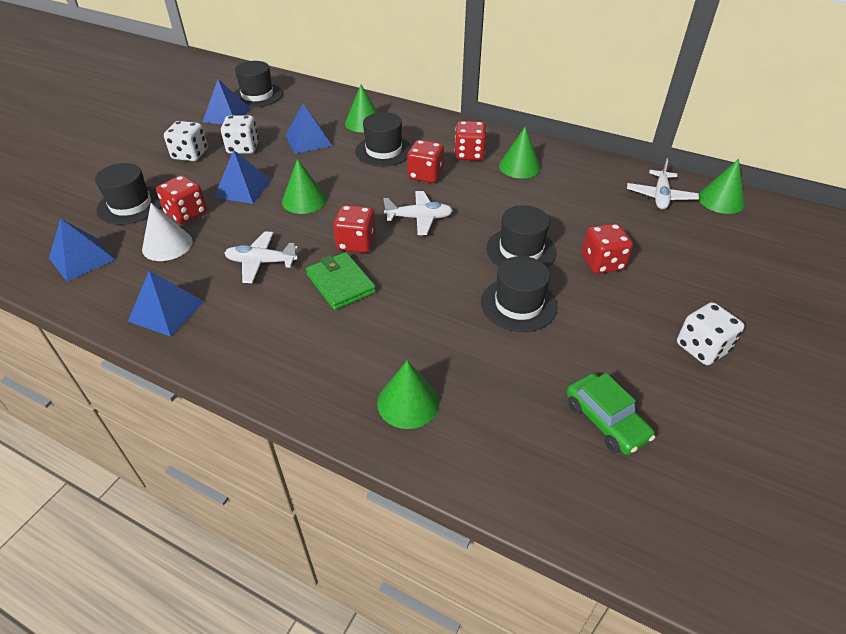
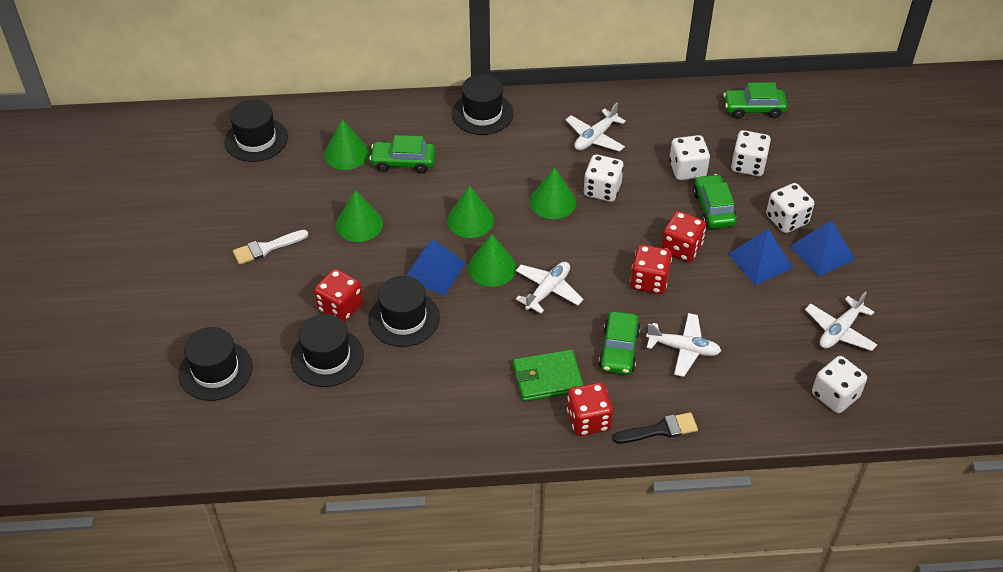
black brush: none = 0 -> [613,412,698,443] = 1
blue pyramid: [49,219,115,282] [128,271,204,337] [203,79,251,124] [214,150,272,204] [286,104,332,154] = 5 -> [406,239,466,295] [728,229,793,285] [790,220,855,277] = 3
green car: [566,373,655,455] = 1 -> [369,135,436,173] [599,311,641,375] [693,174,737,229] [723,82,788,119] = 4
red dice: [156,175,207,224] [333,205,376,253] [407,140,444,183] [454,121,486,161] [582,223,633,274] = 5 -> [314,269,363,322] [567,382,613,436] [630,245,672,294] [661,211,706,262] = 4
white brush: none = 0 -> [233,230,308,265] = 1
white cone: [142,203,193,261] = 1 -> none = 0
white dice: [164,121,208,161] [221,115,259,154] [677,302,745,365] = 3 -> [584,154,624,202] [669,135,710,180] [731,130,771,176] [766,183,814,233] [812,356,867,413] = 5
white plane: [224,231,298,283] [383,191,453,235] [627,158,699,210] = 3 -> [515,262,583,314] [566,103,626,152] [646,313,721,377] [805,291,877,351] = 4

